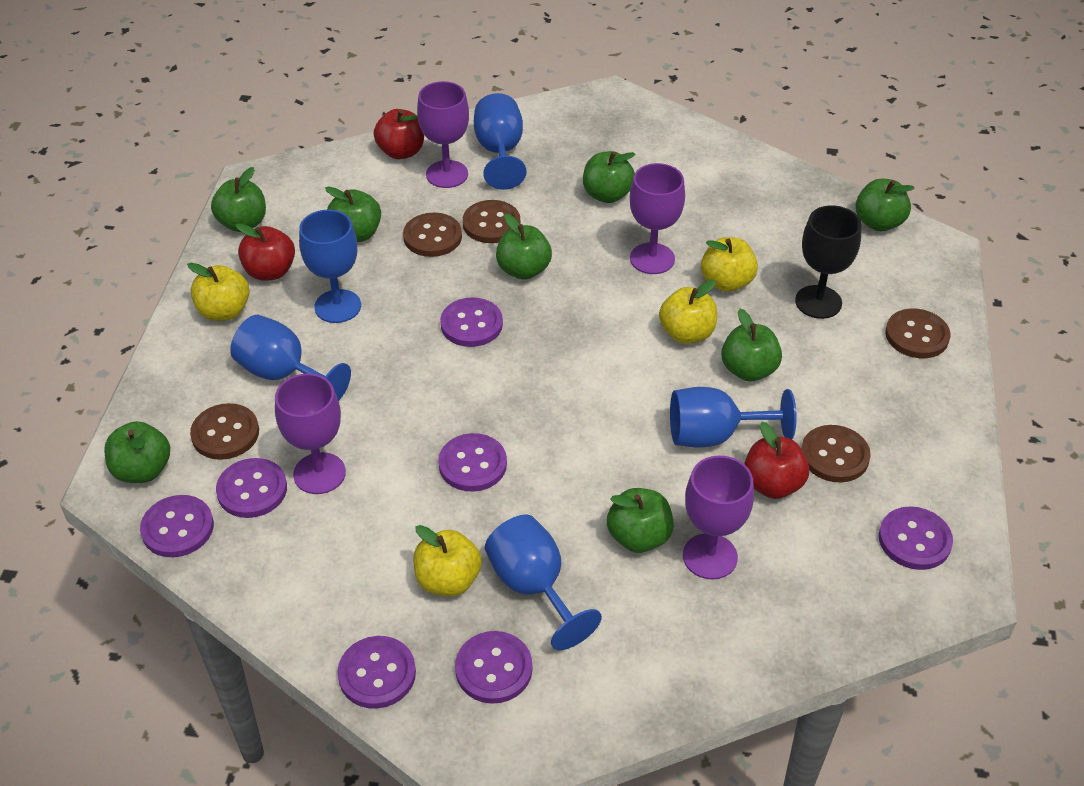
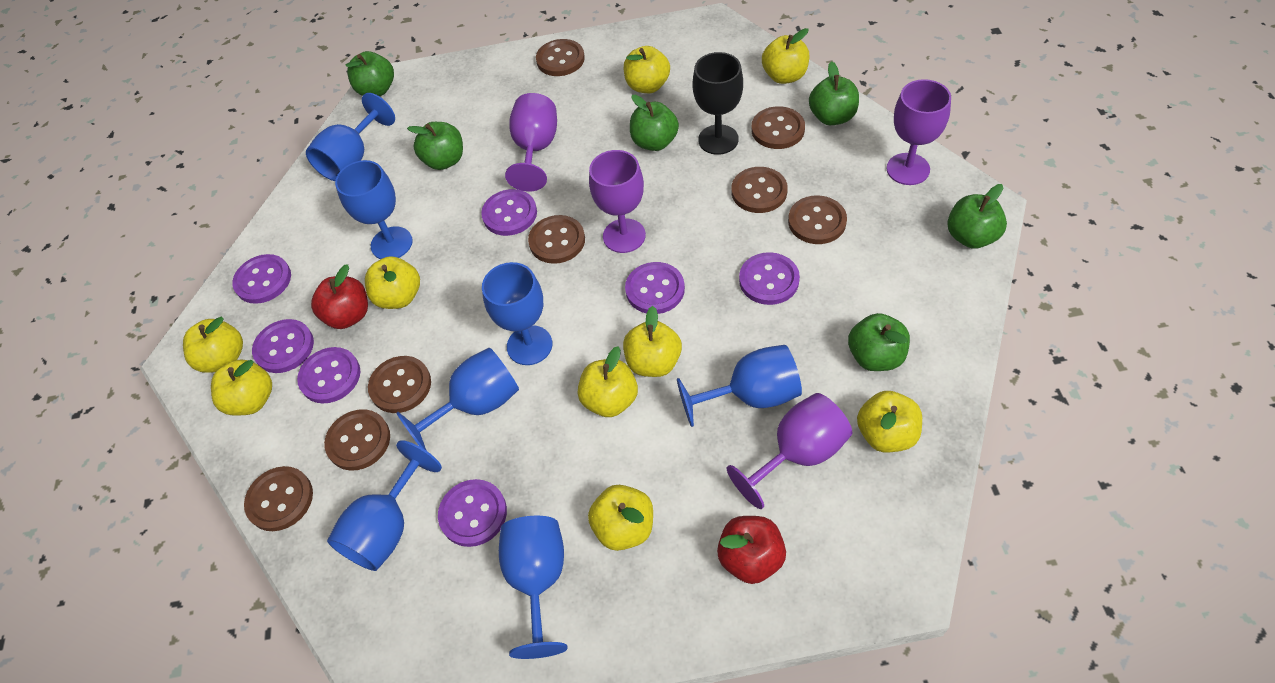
blue goblet: [230,315,351,401] [299,210,361,323] [474,93,526,190] [485,514,602,650] [670,387,797,448] = 5 -> [306,93,395,181] [327,440,442,571] [335,160,413,259] [396,348,519,451] [482,262,552,365] [499,516,568,659] [677,345,802,427] = 7
brown button: [190,403,259,460] [403,213,462,257] [463,200,520,243] [801,425,871,482] [885,309,951,358] = 5 -> [244,466,313,531] [324,409,390,471] [368,356,431,413] [528,215,585,264] [536,39,585,76] [732,167,788,213] [751,106,805,149] [788,196,847,244] = 8
green apple: [104,421,170,483] [211,167,266,232] [325,186,381,242] [496,213,552,280] [583,151,635,203] [607,488,674,553] [721,309,782,382] [856,179,915,231] = 8 -> [345,51,394,96] [407,122,463,170] [630,95,679,151] [809,61,859,125] [848,313,910,371] [947,184,1007,249] = 6
red apple: [236,223,295,281] [374,109,424,159] [745,422,809,499] = 3 -> [311,264,368,329] [717,516,786,584] = 2
yellow apple: [187,263,250,321] [413,525,482,596] [659,280,717,344] [701,237,758,292] = 4 -> [183,317,243,373] [211,360,272,416] [365,256,420,309] [578,346,638,417] [588,485,653,551] [623,306,682,377] [624,46,670,93] [762,28,810,84] [857,391,922,453] = 9

